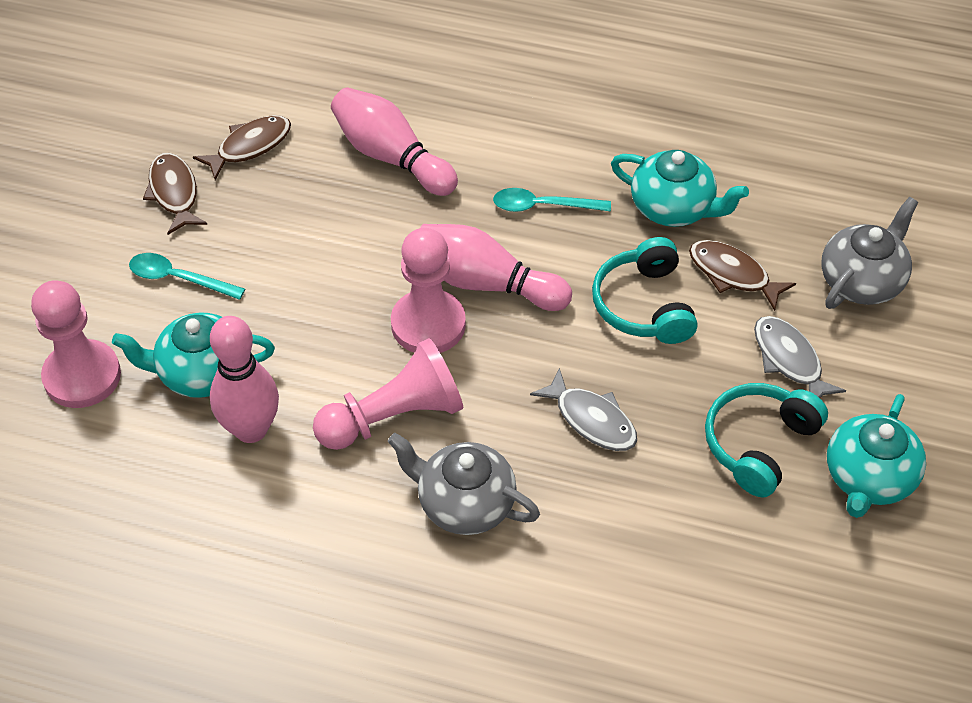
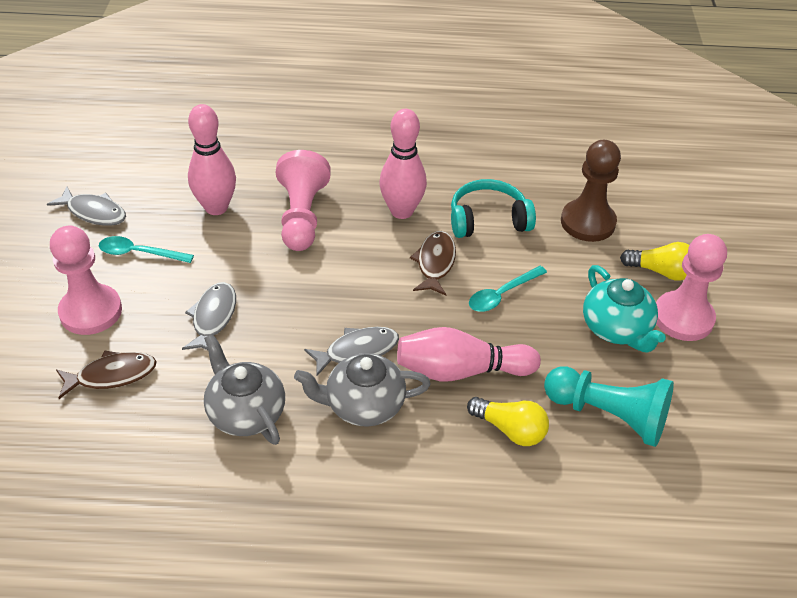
brown fish: [143,153,207,235] [193,115,291,180] [689,240,796,311] = 3 -> [56,350,157,399] [410,231,456,296] = 2
brown pawn: none = 0 -> [561,140,621,242] = 1
grey fish: [530,368,637,451] [754,316,846,398] = 2 -> [47,187,126,226] [182,282,236,350] [304,327,399,376] = 3
turquoise headphones: [592,237,697,344] [705,383,828,498] = 2 -> [451,179,536,238] = 1
turquoise pawn: none = 0 -> [544,366,674,447] = 1
turquoise teapot: [112,312,275,398] [611,150,749,227] [827,394,926,518] = 3 -> [583,265,666,353] = 1
yellow light bulb: none = 0 -> [467,397,549,446] [620,242,689,281] = 2

